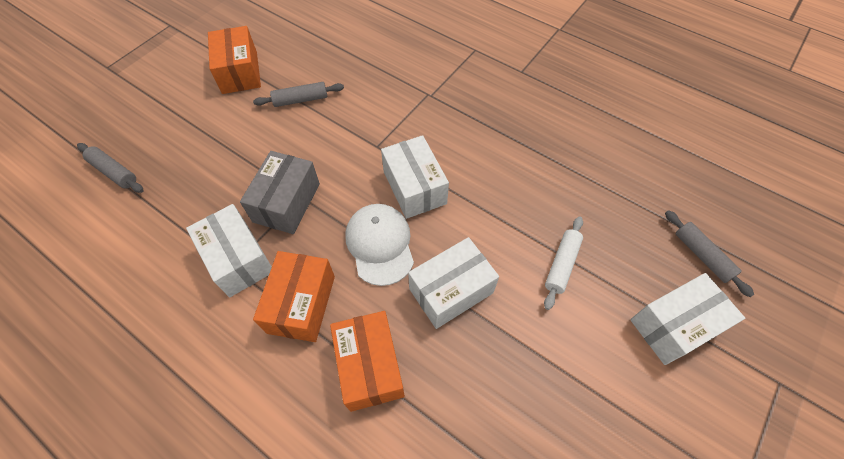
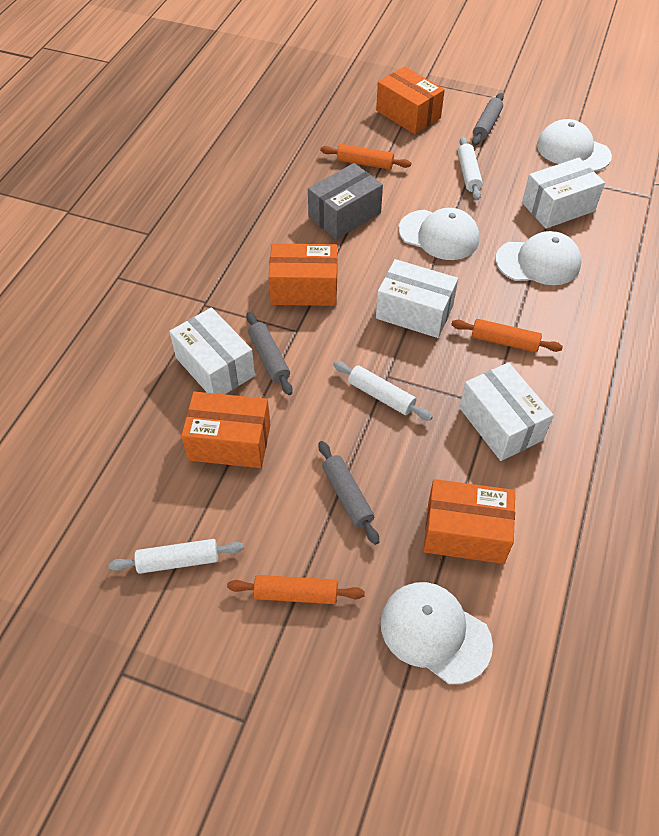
orange box: [208,26,261,94] [253,251,335,342] [330,311,405,412] = 3 -> [181,391,271,468] [269,243,337,306] [376,66,445,134] [423,479,515,564] = 4
orange rolling pin: none = 0 -> [227,575,365,604] [320,144,411,170] [451,319,563,352] = 3
white cap: [345,204,414,286] = 1 -> [381,582,493,684] [399,208,479,260] [496,231,581,285] [537,119,612,171] = 4
white rolling pin: [544,216,583,310] = 1 -> [108,539,244,574] [333,361,433,421] [458,137,483,200] = 3

